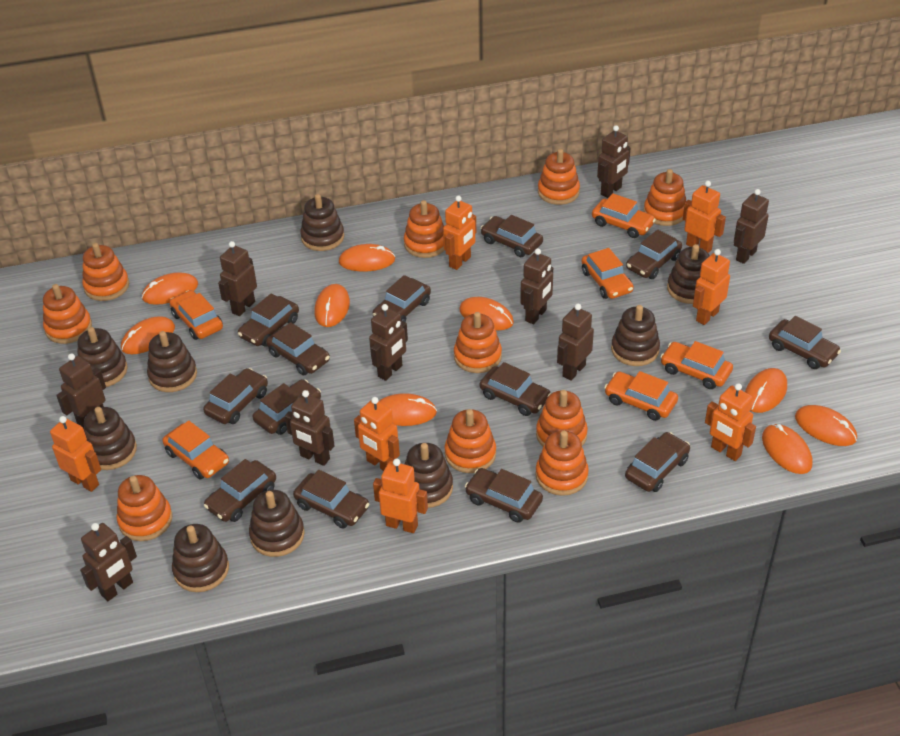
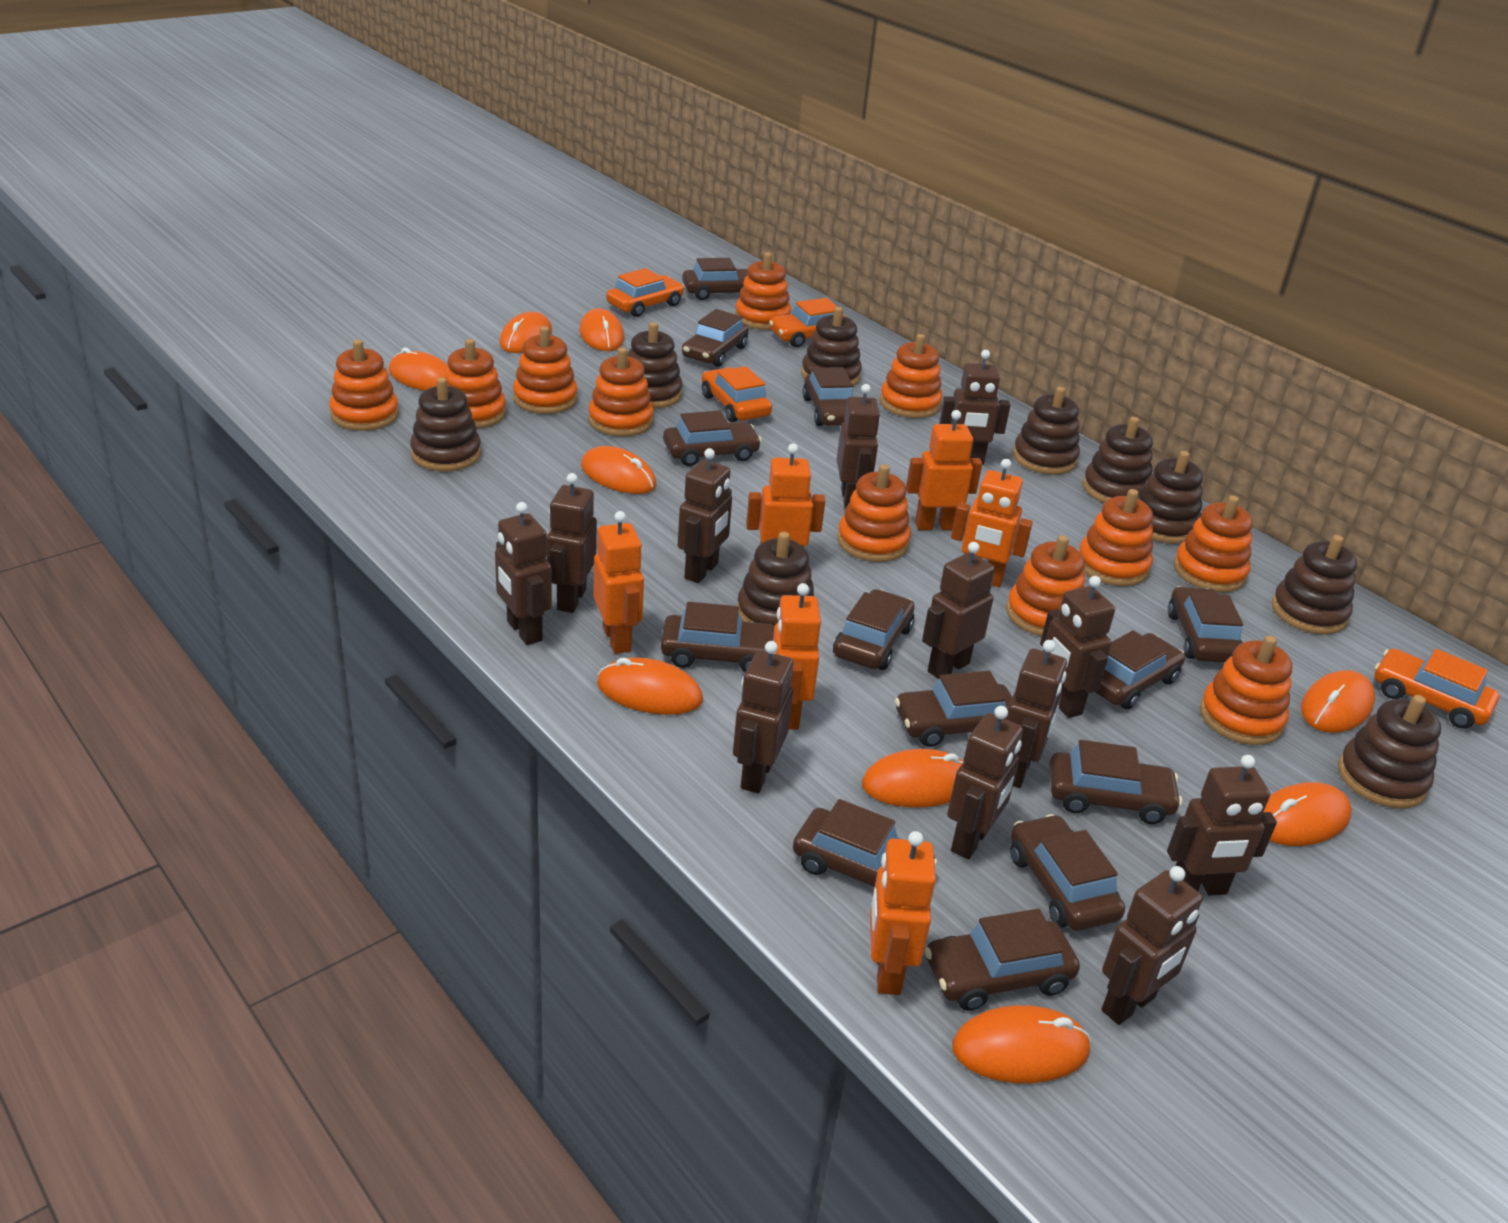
brown robot: [56,353,106,429] [80,523,137,601] [218,241,257,316] [285,390,335,466] [369,304,408,381] [520,248,553,324] [557,304,594,381] [597,125,631,198] [734,189,769,264] = 9 -> [495,502,552,645] [547,473,597,613] [678,448,732,583] [733,641,793,793] [836,384,881,509] [922,542,995,679] [939,350,1010,465] [947,706,1023,859] [1006,640,1067,788] [1040,576,1115,718] [1102,866,1203,1025] [1167,755,1277,896] = 12
orange car: [162,421,229,480] [169,290,223,340] [581,248,634,299] [592,193,656,238] [604,371,678,421] [661,341,733,389] = 6 -> [606,268,684,317] [702,366,772,422] [769,298,848,347] [1374,648,1499,729] = 4
orange robot: [50,416,101,492] [354,397,400,471] [373,459,428,533] [443,196,476,270] [683,181,726,253] [693,249,730,325] [705,383,756,461] = 7 -> [593,511,644,654] [746,444,825,547] [773,583,821,730] [870,831,936,995] [906,410,982,530] [951,459,1033,587] = 6
orange stacking toy: [43,284,92,344] [82,243,129,301] [117,475,172,541] [404,200,444,258] [445,409,496,473] [454,312,502,373] [535,430,589,496] [536,390,588,447] [538,149,580,205] [644,169,686,226] = 10 -> [329,340,399,431] [445,339,506,429] [513,326,578,414] [588,347,654,437] [735,252,791,330] [837,464,911,562] [880,334,943,418] [1006,535,1085,636] [1079,489,1153,586] [1174,495,1253,592] [1200,635,1292,745] = 11

